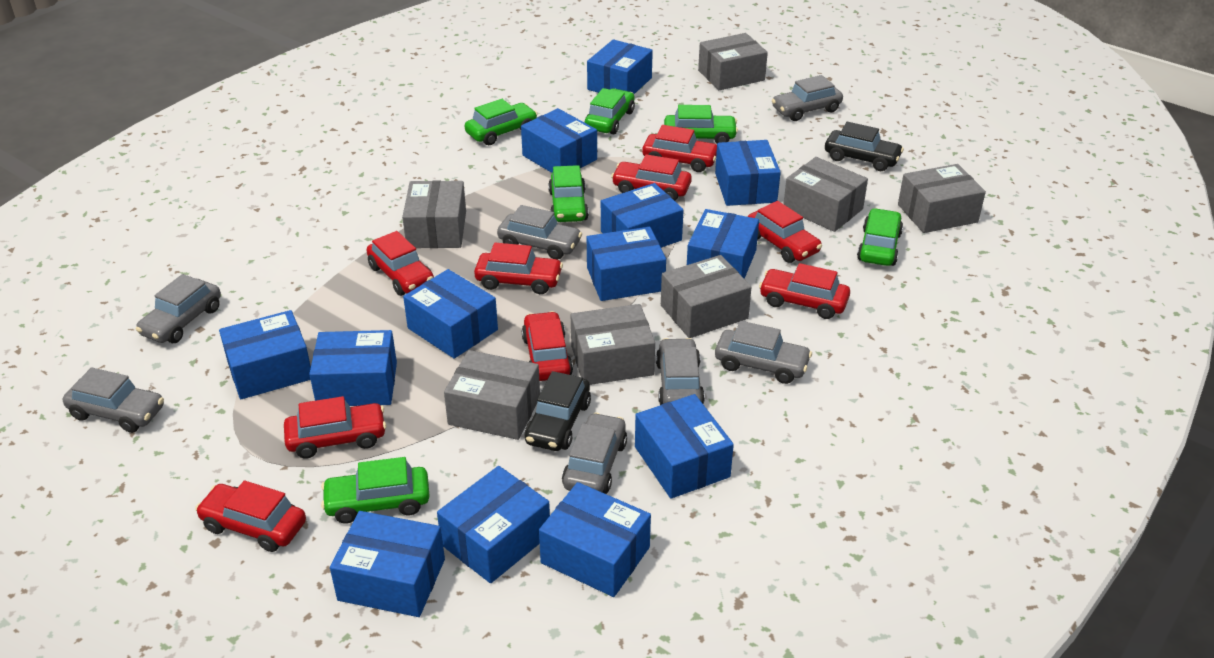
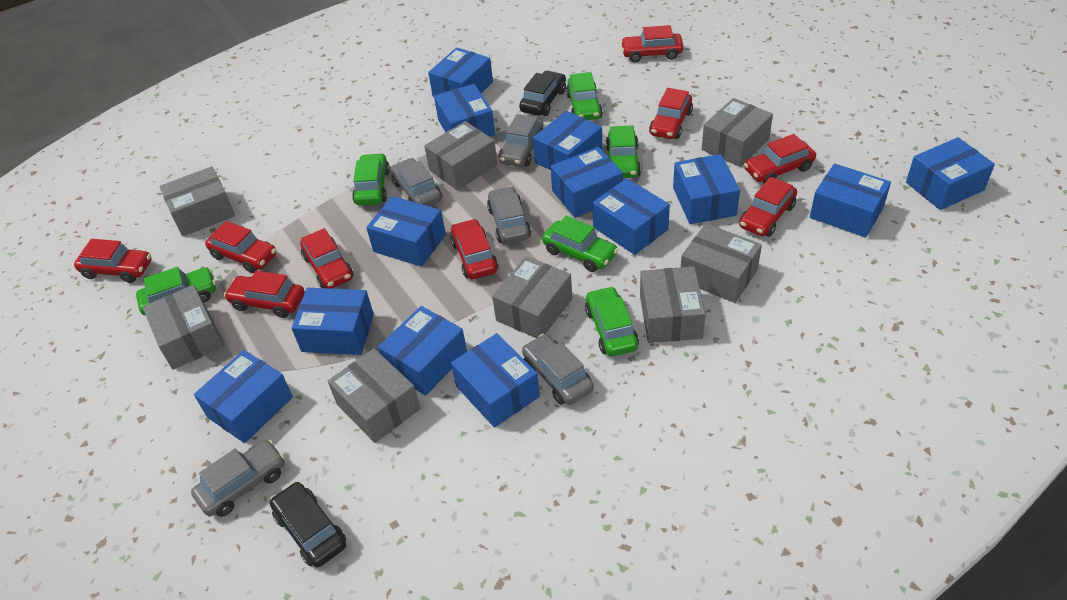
grey box: [402,180,466,248] [444,350,540,440] [571,304,655,385] [661,255,752,338] [698,33,768,90] [784,157,868,232] [898,164,986,233] = 7 -> [143,285,224,370] [159,166,235,236] [328,348,421,443] [424,121,498,190] [492,256,572,338] [640,266,706,343] [681,223,762,303] [702,98,773,167] = 8
grey car: [63,367,164,433] [136,274,221,343] [497,205,582,260] [562,412,627,494] [656,338,705,405] [715,321,812,384] [772,75,843,121] = 7 -> [191,440,285,517] [391,158,442,206] [487,186,531,244] [499,114,543,167] [522,334,594,405] = 5

